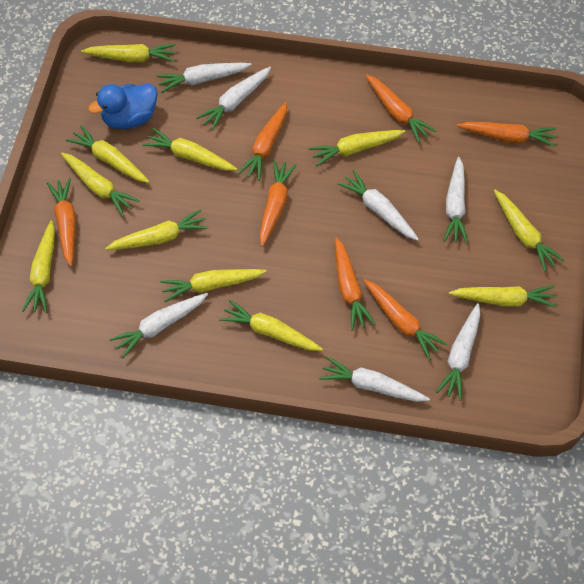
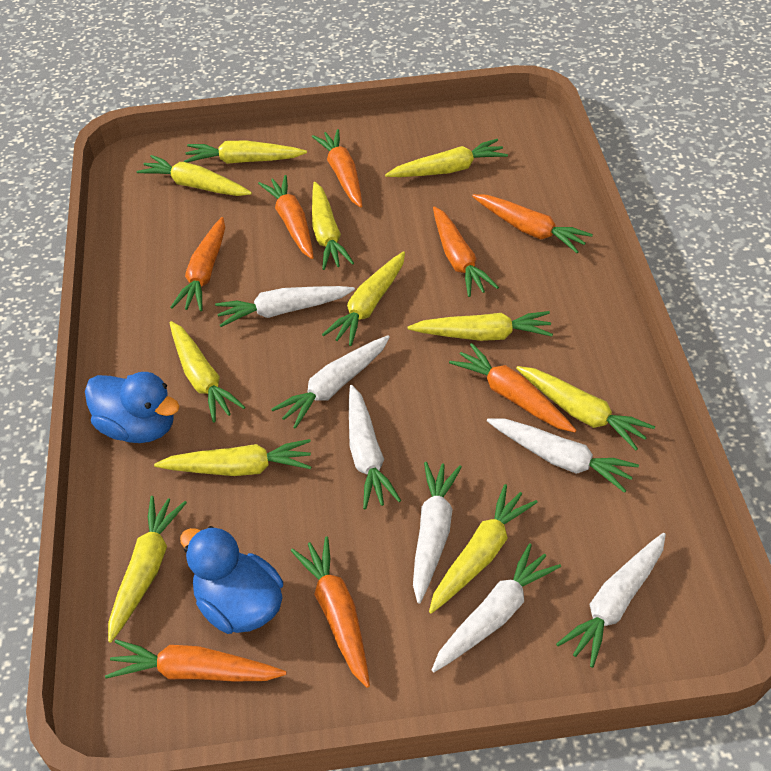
blue duck: [88,84,158,129] = 1 -> [85,372,180,443] [180,526,283,634] = 2
orange carrot: [47,178,76,266] [238,102,287,181] [260,160,297,247] [335,237,376,331] [363,279,447,360] [365,74,436,143] [457,122,556,147] = 7 -> [105,640,286,681] [170,217,225,311] [258,175,314,259] [291,536,370,688] [312,129,362,207] [433,206,499,297] [449,343,576,432] [472,194,593,253] = 8

